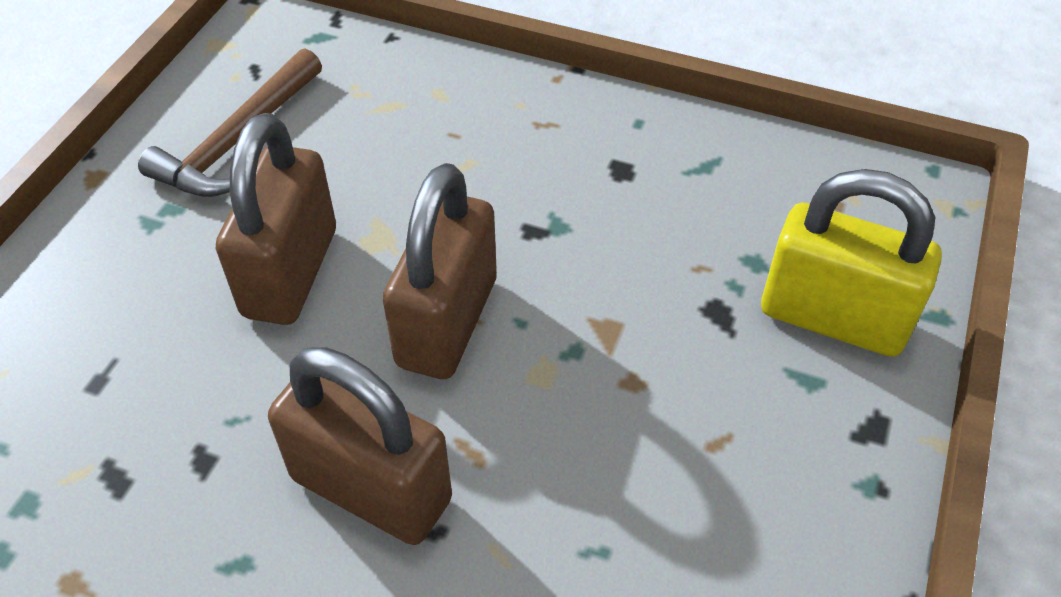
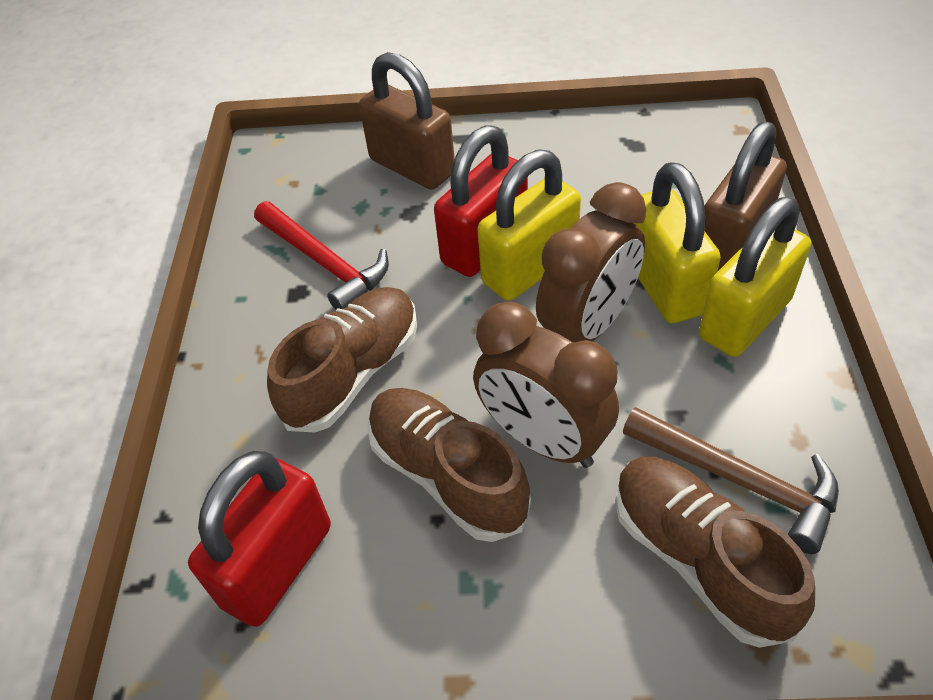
brown clock: none = 0 -> [473,302,619,468] [536,182,646,343] = 2
brown padlock: [216,113,336,325] [268,347,452,545] [383,163,497,379] = 3 -> [359,52,455,190] [704,122,787,271] = 2
brown shoe: none = 0 -> [267,287,417,432] [367,388,531,542] [615,457,815,648] = 3
red hammer: none = 0 -> [254,201,389,310] = 1
red padlock: none = 0 -> [188,451,331,627] [434,125,528,277] = 2
yellow padlock: [761,169,942,357] = 1 -> [477,150,581,301] [634,162,721,323] [699,197,811,357] = 3

